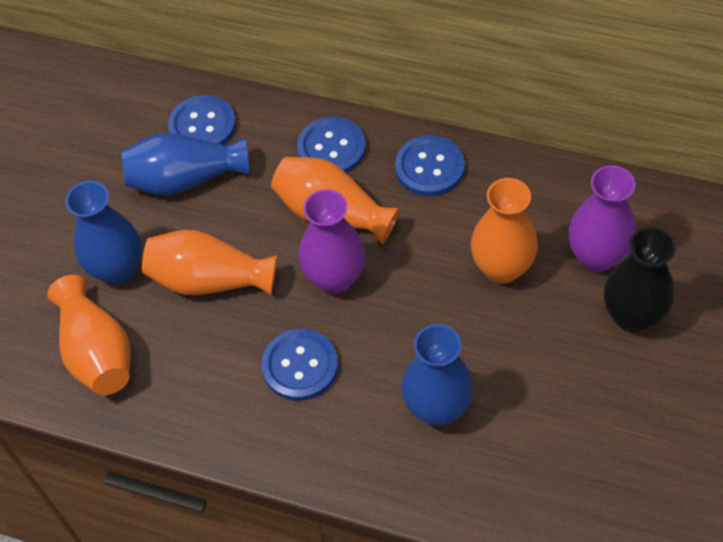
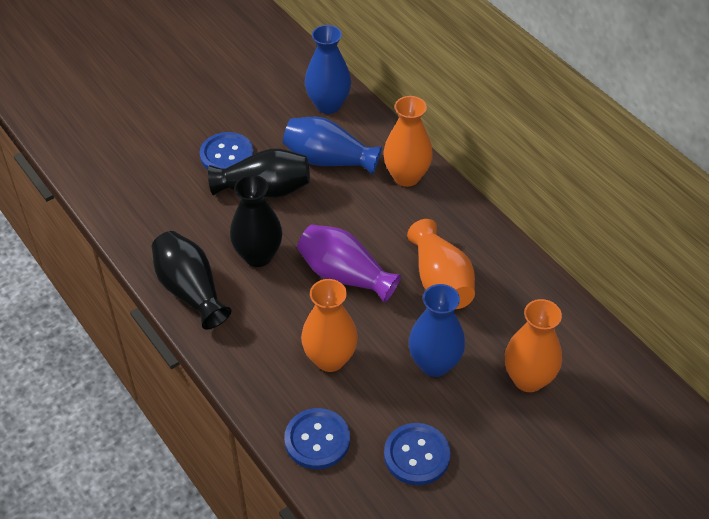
black vase: [604,227,676,333] = 1 -> [152,231,231,329] [208,148,310,198] [230,175,282,267] = 3
blue button: [168,95,236,145] [261,329,338,401] [297,117,366,173] [395,135,465,196] = 4 -> [200,132,254,170] [284,408,350,469] [384,423,451,485] = 3
purple vase: [299,189,365,294] [568,165,636,272] = 2 -> [297,224,401,303] = 1

